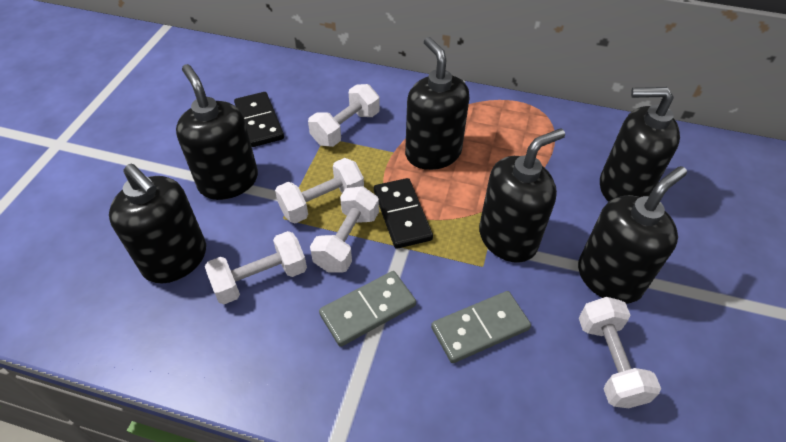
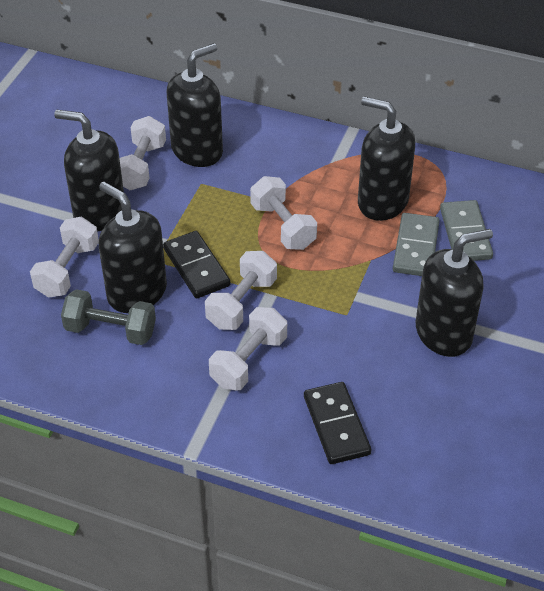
black soap dispenser: [109,164,206,283] [176,64,258,200] [405,37,470,170] [479,128,565,263] [578,166,687,304] [600,87,680,202] = 6 -> [54,110,124,232] [99,182,167,313] [167,43,223,167] [358,96,415,221] [416,229,493,357] = 5
grey dumbbell: none = 0 -> [61,289,156,345] = 1

